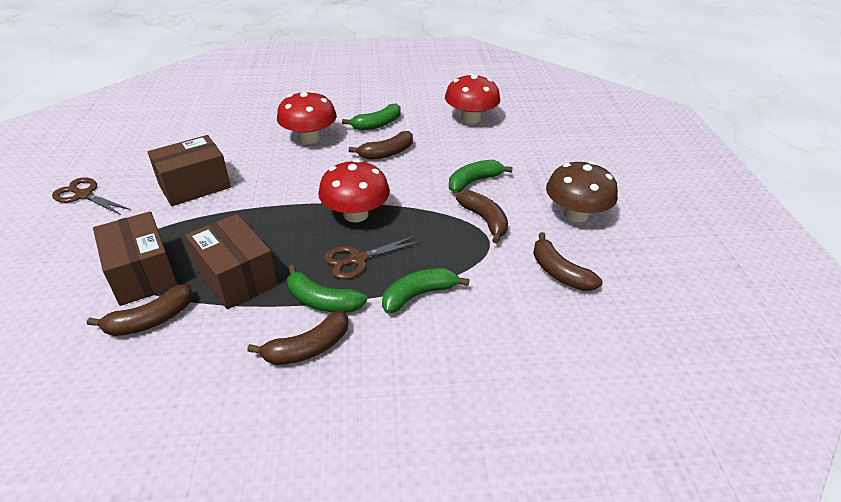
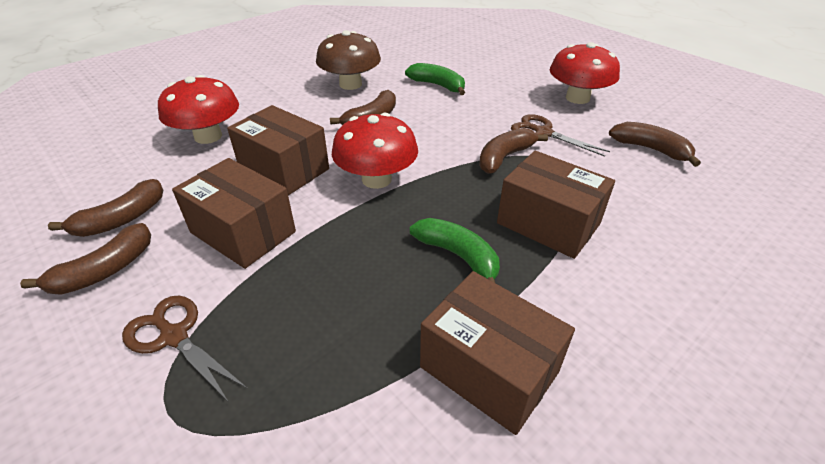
brown box: [93,211,178,306] [147,135,231,206] [185,214,278,309] = 3 -> [172,158,296,269] [227,105,329,195] [420,271,575,435] [497,151,615,259] = 4
green banana: [287,265,367,313] [342,103,401,131] [382,268,470,314] [449,160,513,193] = 4 -> [405,63,465,95] [410,218,500,283] = 2

